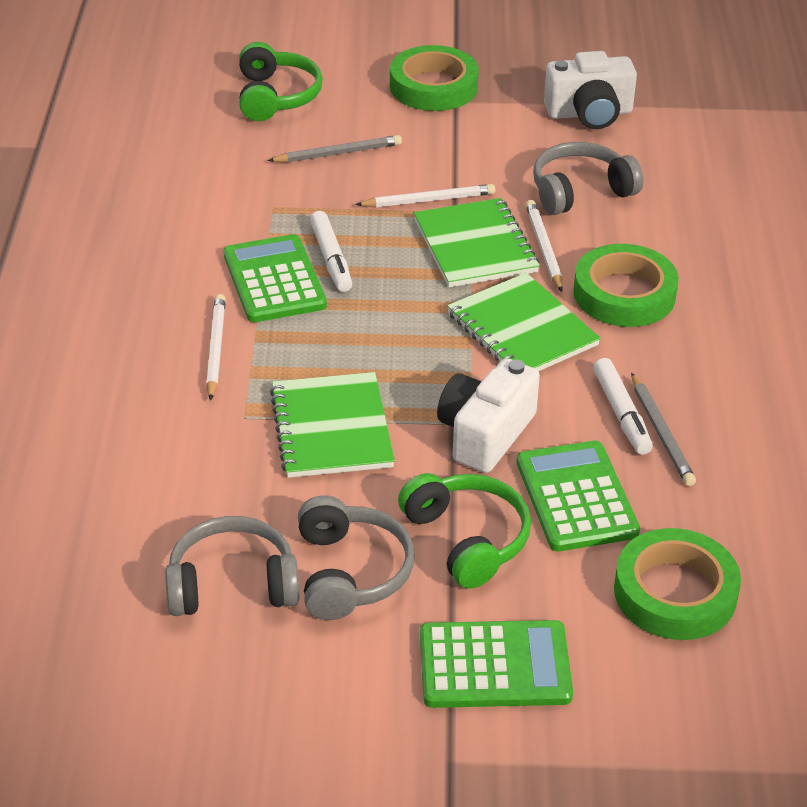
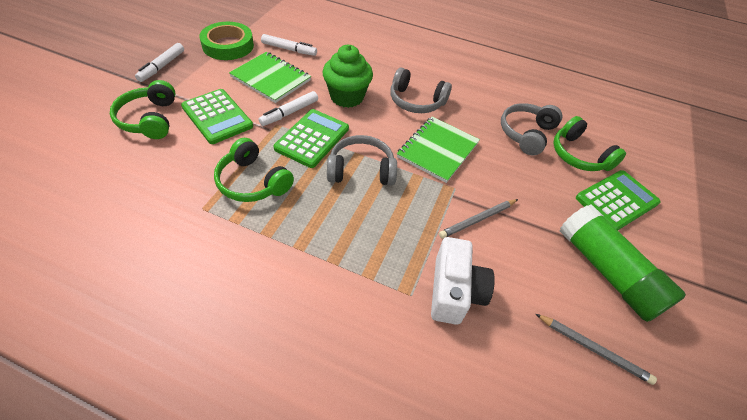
green cupcake: none = 0 -> [322,45,373,108] = 1
green glue stick: none = 0 -> [560,204,686,322] = 1
green headphones: [239,42,323,121] [398,473,531,589] = 2 -> [110,80,176,139] [214,138,294,202] [553,116,626,171] = 3
green notebook: [270,372,395,478] [414,198,540,287] [447,273,601,371] = 3 -> [229,52,311,103] [397,117,480,183] = 2
green tape: [390,45,479,111] [573,244,679,327] [614,528,741,640] = 3 -> [199,22,254,60] = 1
white camera: [437,358,540,473] [544,51,637,129] = 2 -> [431,237,495,325] = 1
white marker: [310,211,352,292] [593,358,653,455] = 2 -> [135,43,184,82] [259,91,318,126] [261,34,317,56] = 3
white pencil: [206,294,226,401] [355,184,495,207] [526,200,563,292] = 3 -> none = 0

